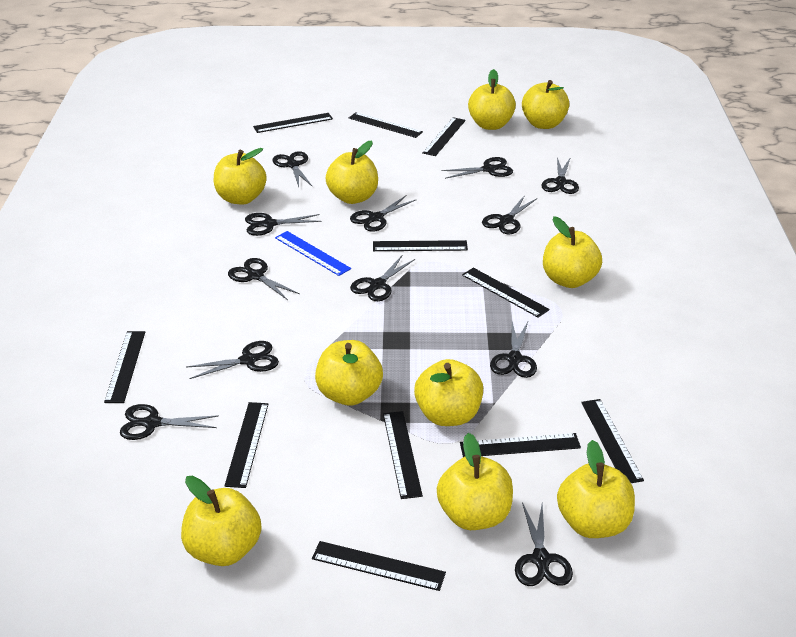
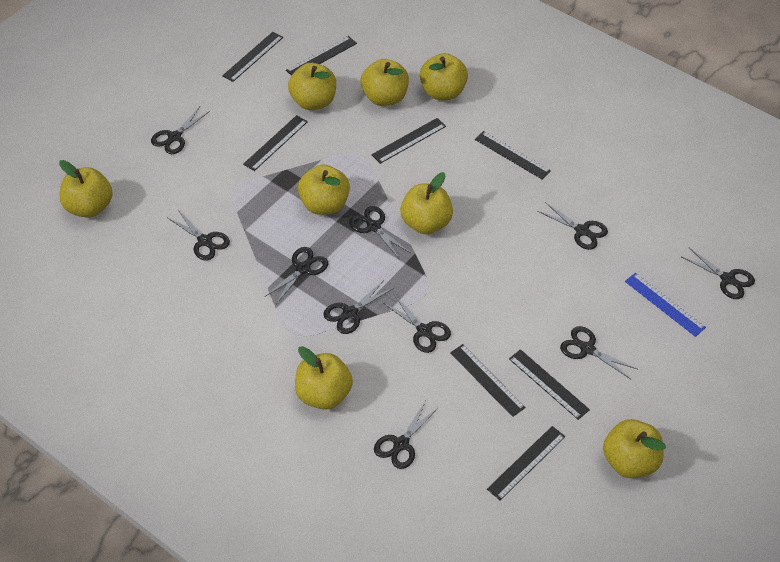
black ruler: [104,331,145,403] [224,402,268,488] [253,113,333,133] [312,541,446,591] [349,112,423,138] [373,240,468,251] [383,411,423,499] [422,117,466,156] [460,433,581,457] [462,268,550,318] [581,399,644,483] = 11 -> [222,32,283,82] [243,115,308,171] [286,36,357,76] [371,118,446,164] [450,344,526,417] [475,131,551,180] [487,426,565,500] [509,349,590,420] = 8
black scissors: [120,404,219,440] [186,341,279,379] [228,258,300,300] [245,213,322,236] [272,151,313,187] [350,195,417,232] [350,256,415,301] [441,157,513,179] [482,195,537,235] [490,322,537,378] [515,502,573,586] [542,157,579,194] = 12 -> [151,107,210,154] [168,210,230,260] [265,247,328,304] [323,280,394,334] [349,206,410,258] [374,402,439,469] [383,295,451,353] [537,202,608,250] [560,326,637,379] [682,248,755,299] = 10
yellow apple: [181,476,261,566] [214,148,267,205] [315,340,383,406] [326,141,378,204] [414,359,483,426] [437,433,513,530] [468,69,516,130] [522,80,569,129] [543,216,602,288] [557,440,635,538] = 10 -> [59,160,113,218] [288,63,336,110] [295,346,353,410] [298,164,350,215] [361,59,409,106] [400,172,453,234] [420,53,468,100] [603,419,666,478] = 8

